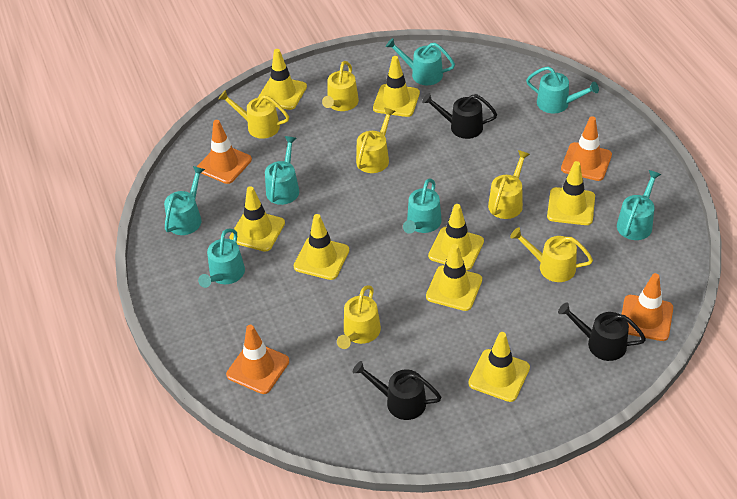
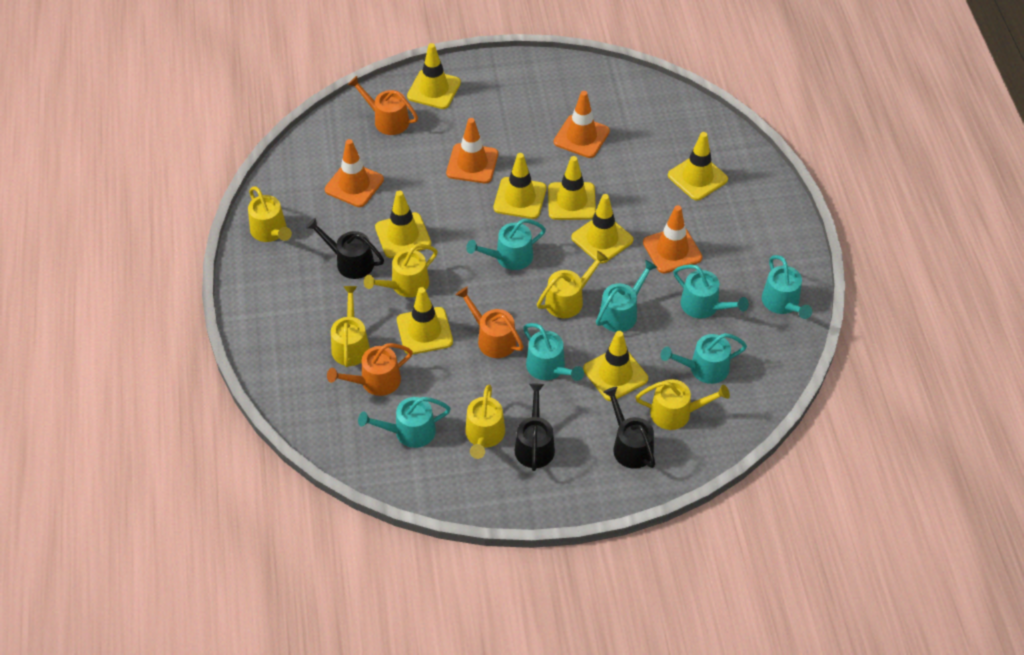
orange watering can: none = 0 -> [327,343,413,396] [348,76,418,135] [456,287,524,358] = 3

